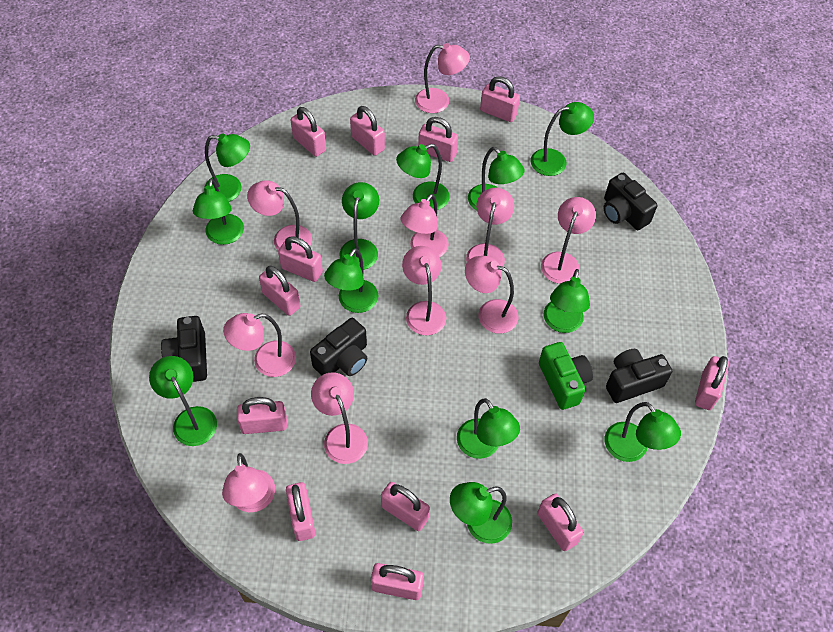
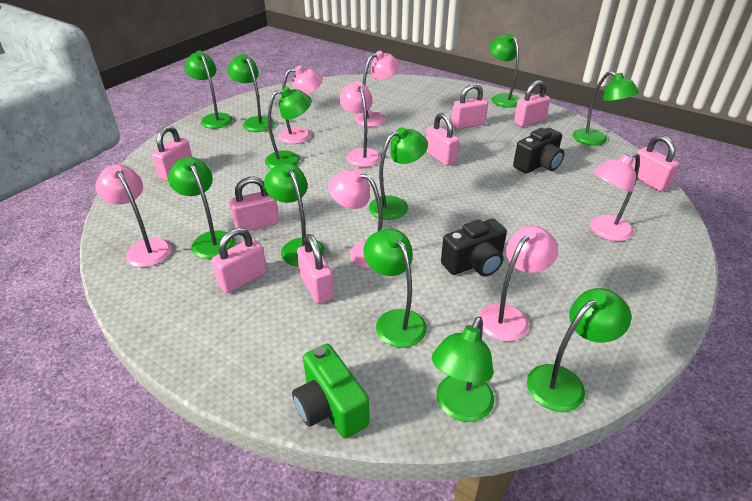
black camera: [161,316,207,382] [310,318,367,376] [603,173,657,230] [606,349,672,403] = 4 -> [441,219,507,277] [513,128,564,174] = 2
green lamp: [149,356,217,446] [193,178,244,245] [204,133,250,202] [324,248,378,313] [339,182,379,270] [396,144,450,210] [450,482,512,544] [457,398,520,459] [468,147,525,211] [531,102,594,176] [544,269,590,333] [604,402,681,462] = 12 -> [168,157,235,259] [185,51,233,129] [227,54,275,132] [264,163,325,266] [265,87,312,169] [363,229,427,348] [369,127,428,220] [432,317,494,422] [489,33,520,108] [527,288,631,412] [573,71,639,146] = 11
pink lamp: [222,453,275,512] [223,313,296,377] [247,180,312,251] [311,372,368,464] [401,194,449,257] [402,246,446,335] [415,43,470,113] [465,256,519,334] [466,188,514,267] [541,197,596,284] = 10 -> [95,164,172,267] [278,66,323,144] [328,169,383,269] [339,81,381,167] [355,51,400,127] [478,226,558,341] [590,153,640,241] = 7
pink padlock: [237,397,287,434] [259,266,301,316] [278,236,323,282] [286,482,315,541] [291,107,326,157] [350,106,385,156] [371,563,424,600] [381,482,430,531] [418,117,458,162] [480,76,520,122] [537,494,584,551] [695,356,729,410] = 12 -> [152,126,192,181] [211,227,267,293] [229,177,279,231] [297,234,334,303] [426,113,459,166] [452,83,488,129] [514,80,550,127] [632,135,679,191] = 8

